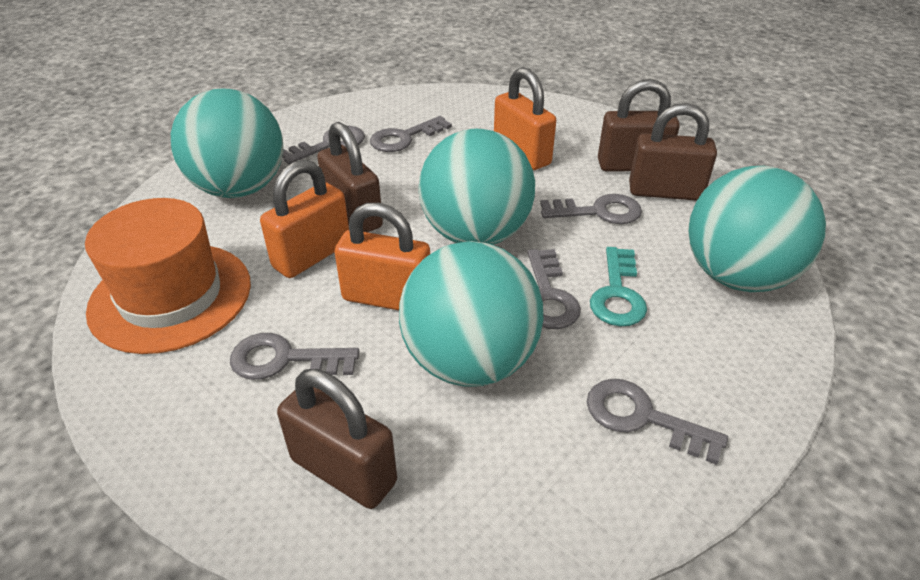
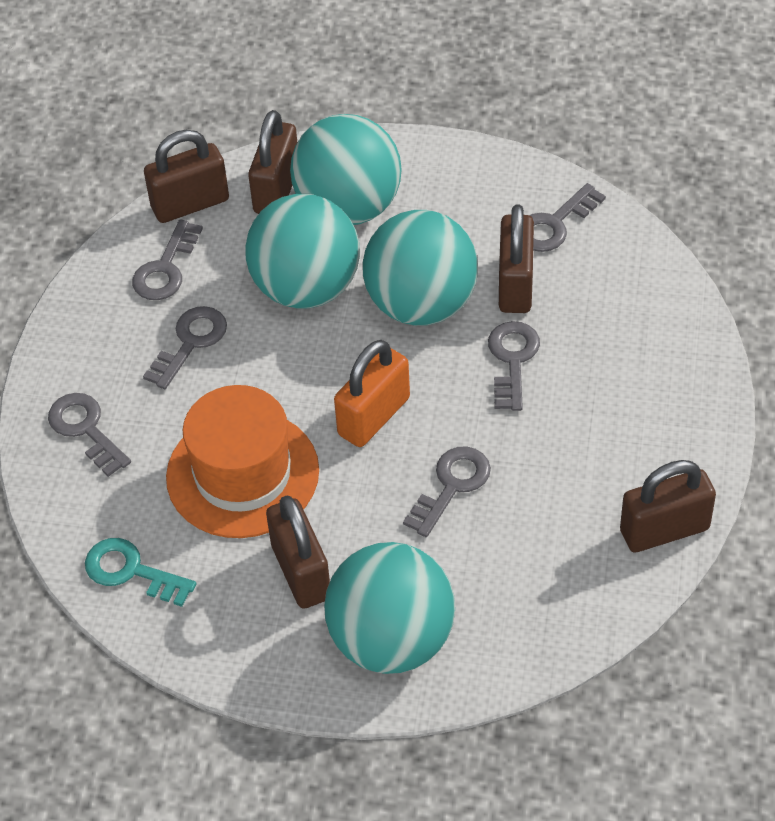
brown padlock: [277,369,397,509] [317,122,383,232] [598,79,680,171] [629,103,717,201] = 4 -> [144,130,229,223] [248,110,297,214] [266,495,330,609] [499,204,534,313] [620,460,716,552] = 5
orange padlock: [260,160,349,278] [335,203,430,310] [494,67,556,170] = 3 -> [334,340,410,447] = 1

